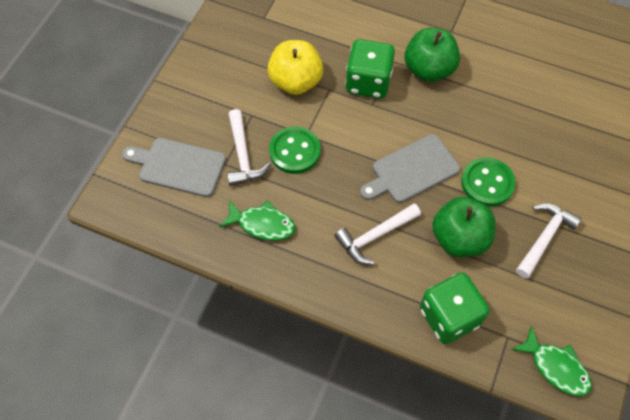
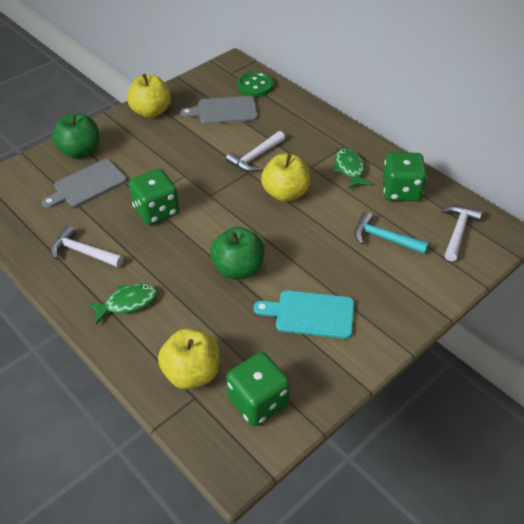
green button: [269,126,320,174] [461,157,515,207] = 2 -> [237,72,273,97] = 1
green dice: [345,39,395,99] [420,272,490,344] = 2 -> [129,169,179,225] [226,352,290,426] [382,152,427,201] = 3
turquoise cutting board: none = 0 -> [254,290,354,339] = 1
turquoise hammer: none = 0 -> [354,212,429,254] = 1
yellow apple: [267,40,323,95] = 1 -> [127,74,171,118] [158,329,220,389] [261,154,310,202] = 3

